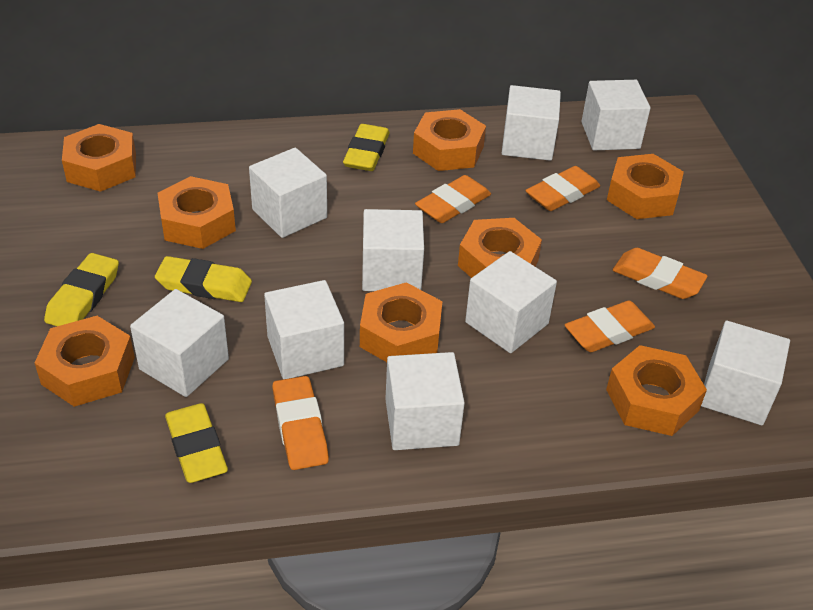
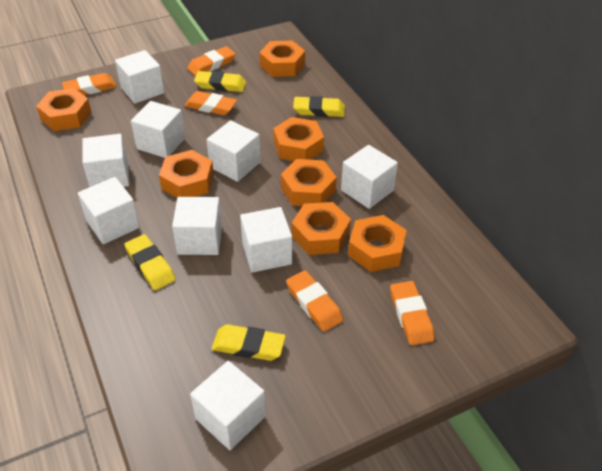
orange nut: [35,316,135,407] [62,124,136,192] [158,176,236,249] [360,282,443,362] [413,109,486,171] [458,218,542,278] [606,345,707,436] [607,154,684,219] = 8 -> [36,88,92,131] [159,150,214,198] [259,40,305,77] [273,117,324,161] [281,159,337,206] [292,202,351,255] [348,215,407,272] = 7

